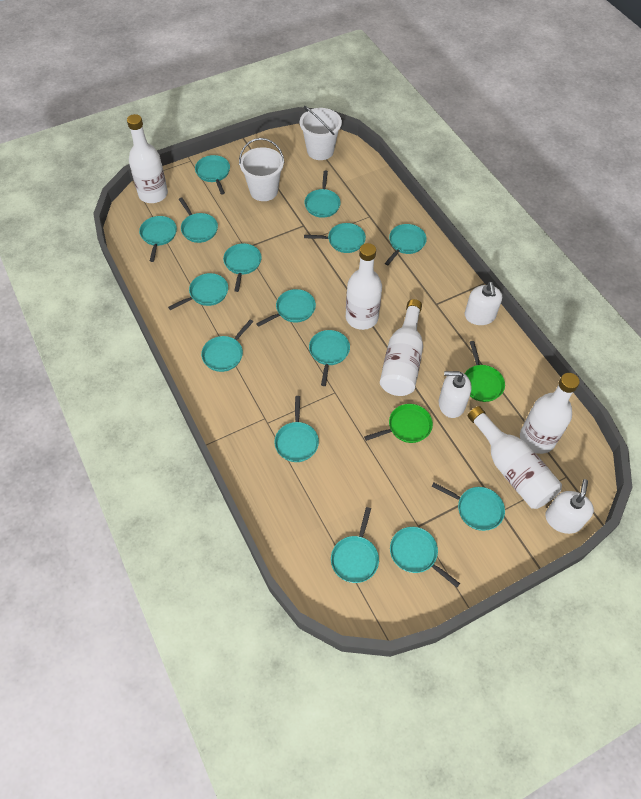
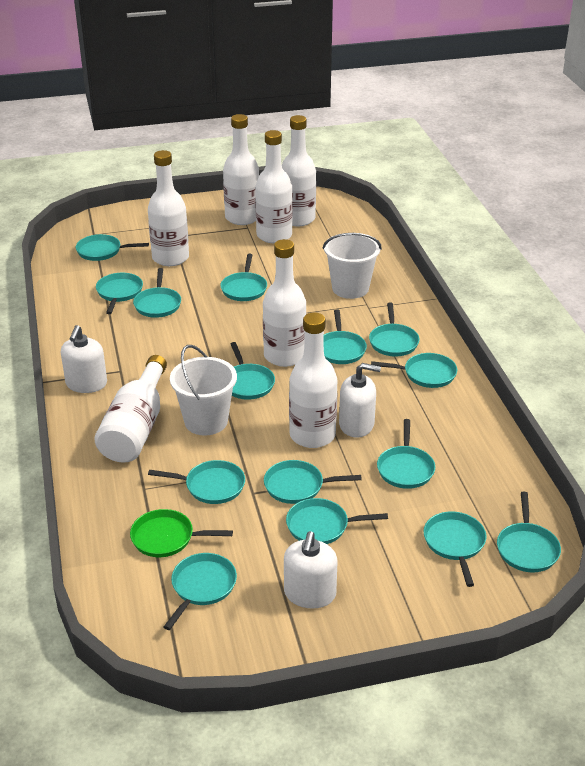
green pan: [364,404,433,443] [465,341,505,402] = 2 -> [130,509,233,557] = 1
white bottle: [127,114,168,203] [346,243,382,330] [380,299,423,396] [468,406,562,509] [520,373,580,454] = 5 -> [94,355,167,463] [148,150,189,266] [223,114,259,225] [255,130,293,243] [263,239,306,367] [282,115,316,227] [289,313,337,448] = 7

